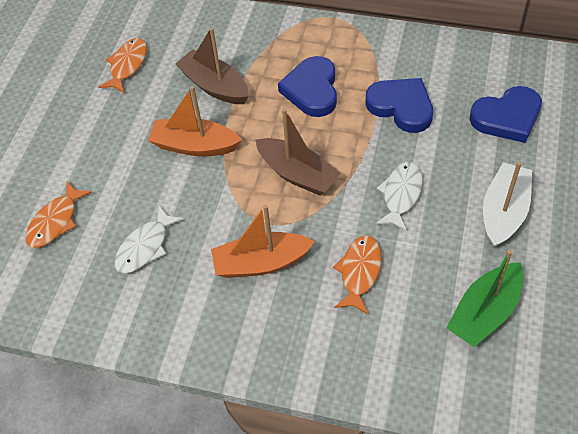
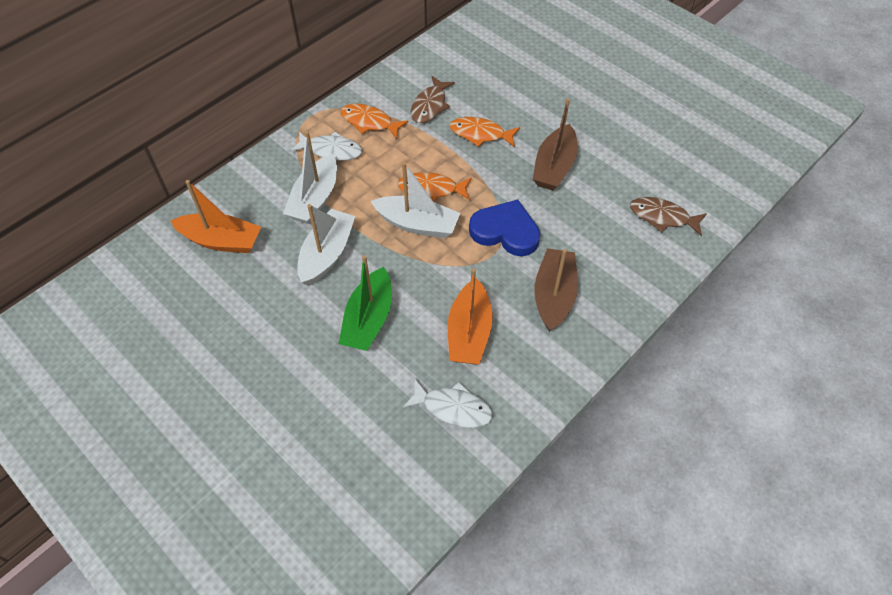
blue heart: [278,56,337,117] [365,78,433,133] [470,86,542,143] = 3 -> [469,200,540,256] = 1
brown fish: none = 0 -> [411,76,455,123] [630,197,707,236] = 2
white boat: [483,162,532,248] = 1 -> [283,131,337,224] [297,204,356,286] [371,162,460,238] = 3

